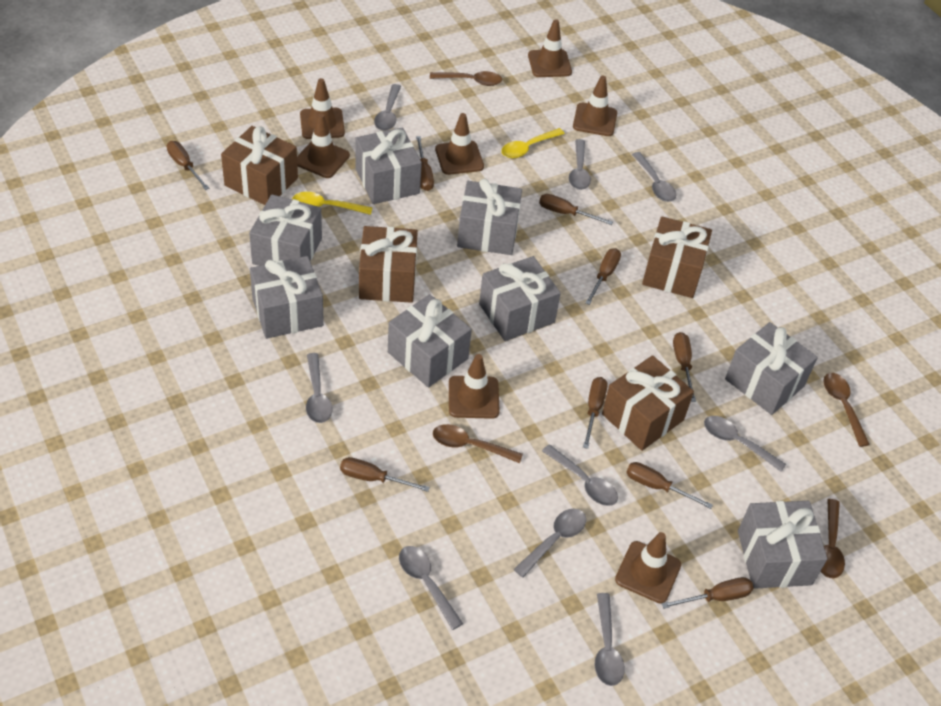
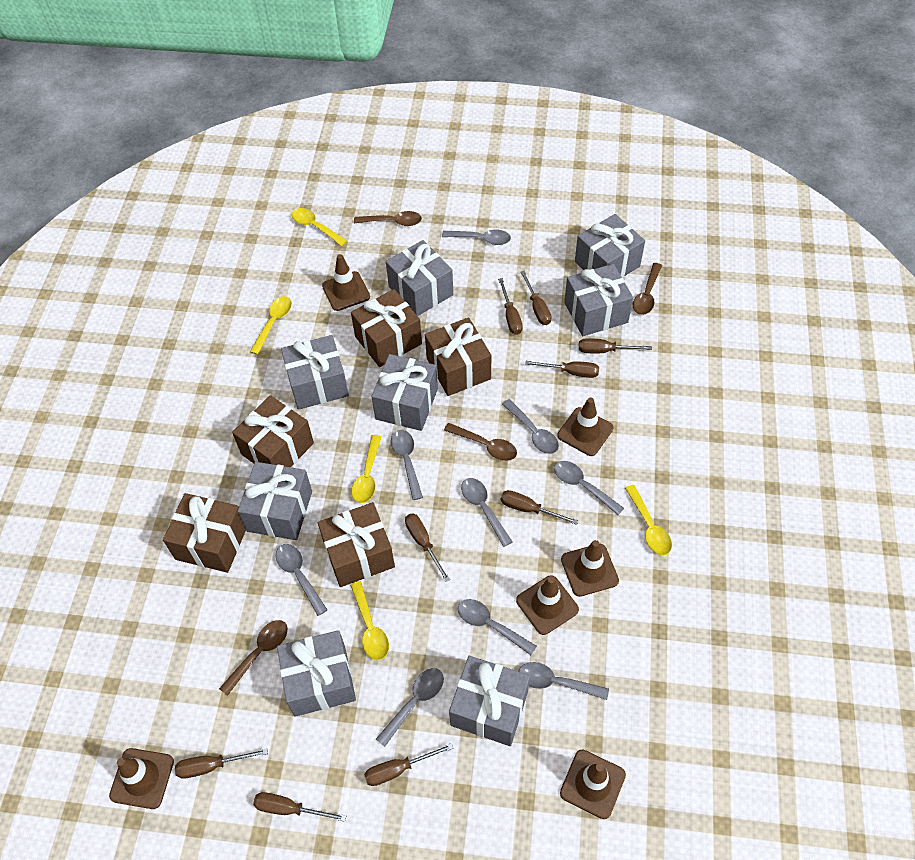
brown gift: [221,126,298,205] [359,226,418,303] [602,355,694,451] [642,216,712,298] = 4 -> [163,493,246,573] [232,395,314,467] [318,502,395,587] [351,289,422,367] [425,317,491,396] = 5
brown traffic cone: [297,113,350,178] [300,78,345,139] [435,113,484,175] [449,354,500,419] [528,19,572,77] [573,76,617,136] [615,532,681,604] = 7 -> [109,748,174,809] [322,254,370,311] [516,575,579,635] [557,397,613,456] [560,749,626,819] [561,540,619,597] = 6
yellow spoon: [292,192,373,215] [501,128,565,158] = 2 -> [250,296,292,355] [292,208,347,246] [350,581,389,660] [351,435,381,503] [625,485,672,555] = 5

